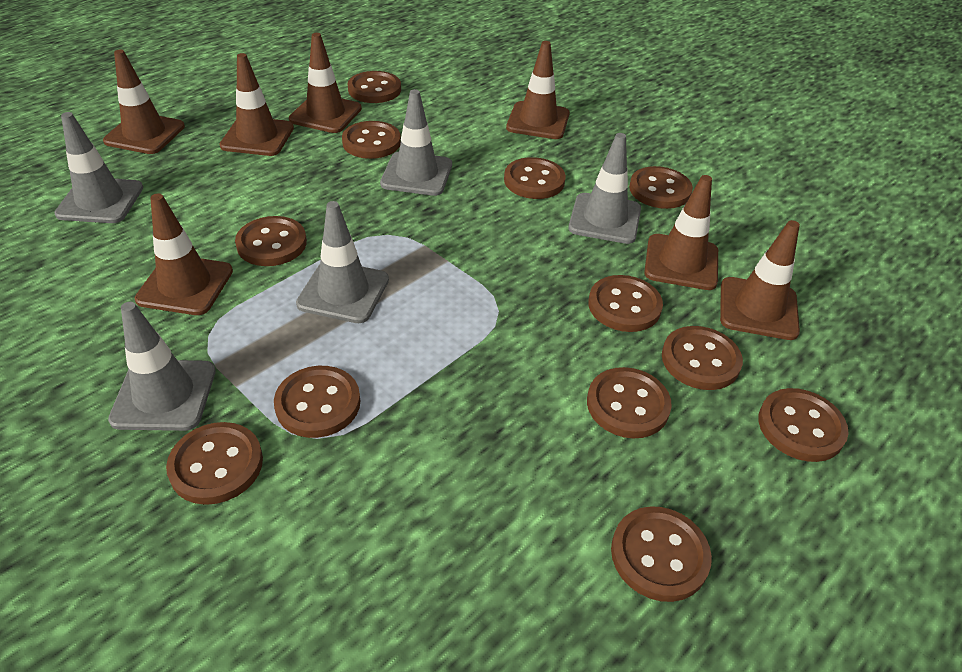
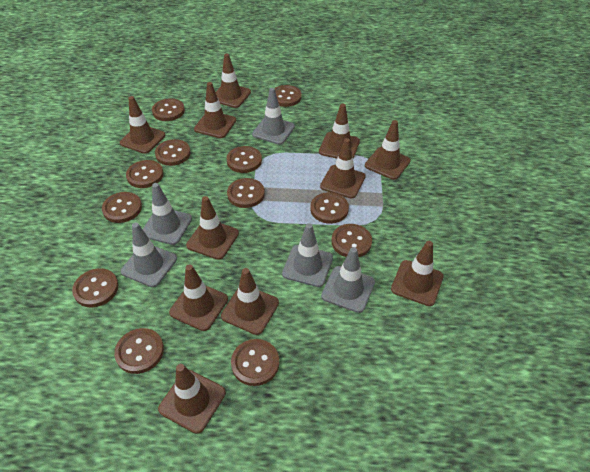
brown traffic cone: [103,50,185,154] [135,193,233,315] [220,53,294,156] [289,33,362,133] [506,41,570,139] [644,175,718,290] [720,220,800,340] = 7 -> [120,96,165,154] [158,364,226,434] [169,264,228,331] [186,196,239,260] [194,82,236,138] [216,54,251,108] [221,268,279,335] [319,104,360,159] [320,138,366,199] [365,120,411,180] [391,241,444,306] = 11

